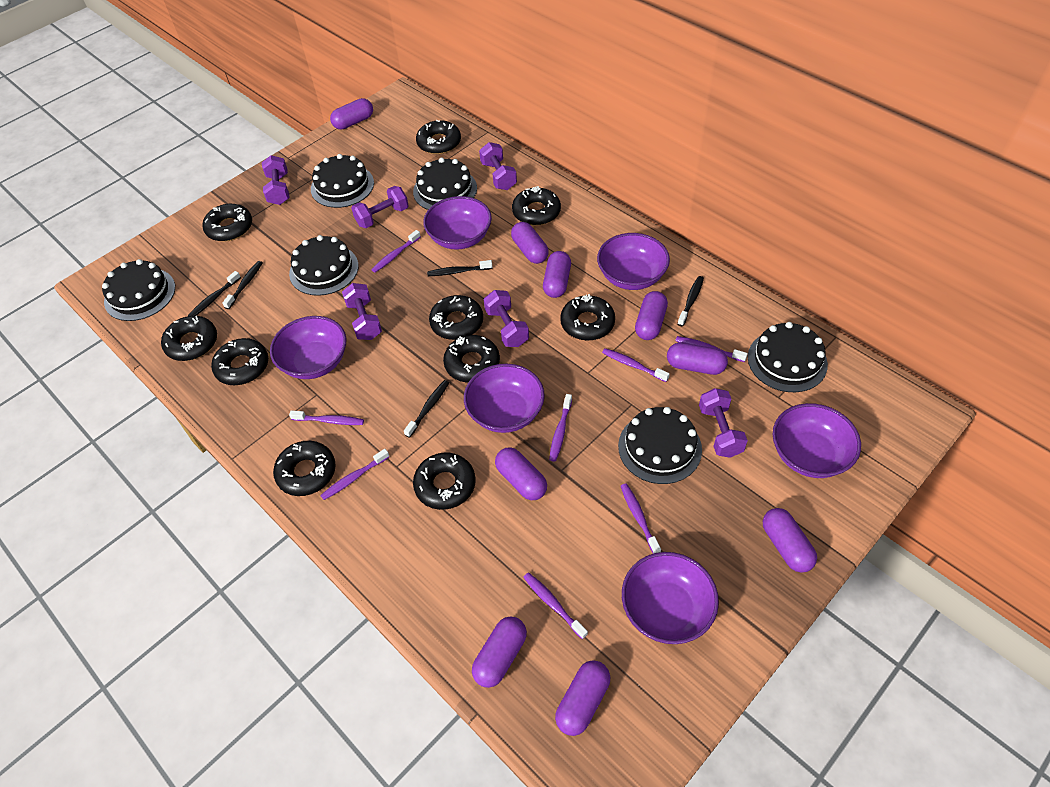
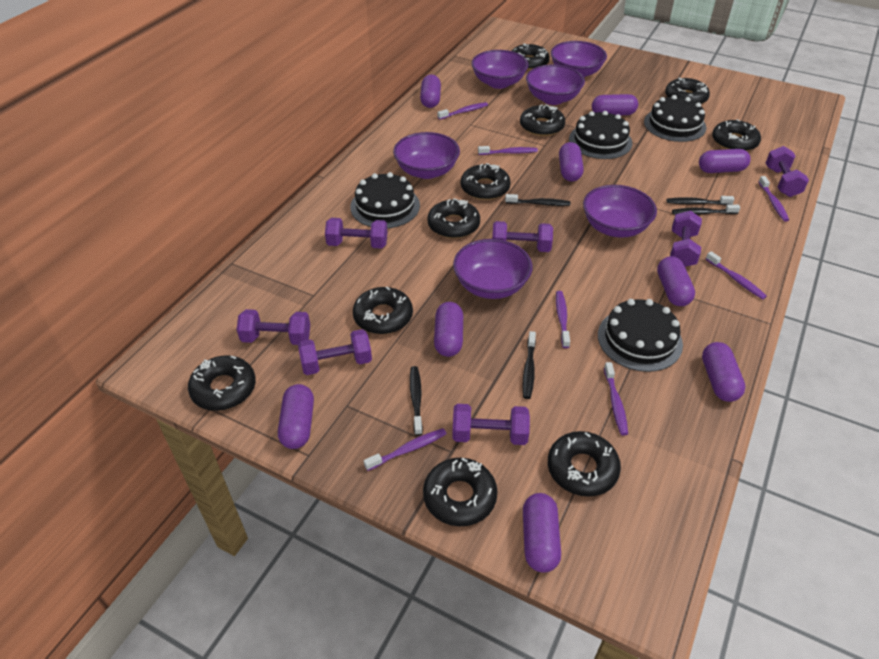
black cake: [102,259,175,321] [289,235,359,296] [311,154,374,208] [413,158,477,210] [618,407,702,484] [748,322,828,392] = 6 -> [350,172,420,228] [569,111,632,159] [598,299,683,372] [644,95,706,142] = 4
purple dumbbell: [262,155,289,205] [342,283,382,340] [351,186,409,228] [479,142,517,190] [484,290,529,347] [699,388,748,458] = 6 -> [237,309,310,345] [298,329,372,375] [325,218,387,249] [452,404,530,445] [492,221,553,252] [670,210,702,267] [766,146,809,197] = 7
purple toothbrush: [289,410,364,425] [320,449,390,500] [371,230,421,273] [523,572,588,639] [549,394,572,462] [602,348,670,382] [621,483,661,554] [675,336,748,362] = 8 -> [364,428,447,471] [438,102,488,120] [478,146,538,155] [556,291,570,348] [604,362,628,436] [706,251,767,300] [759,176,789,222] = 7

